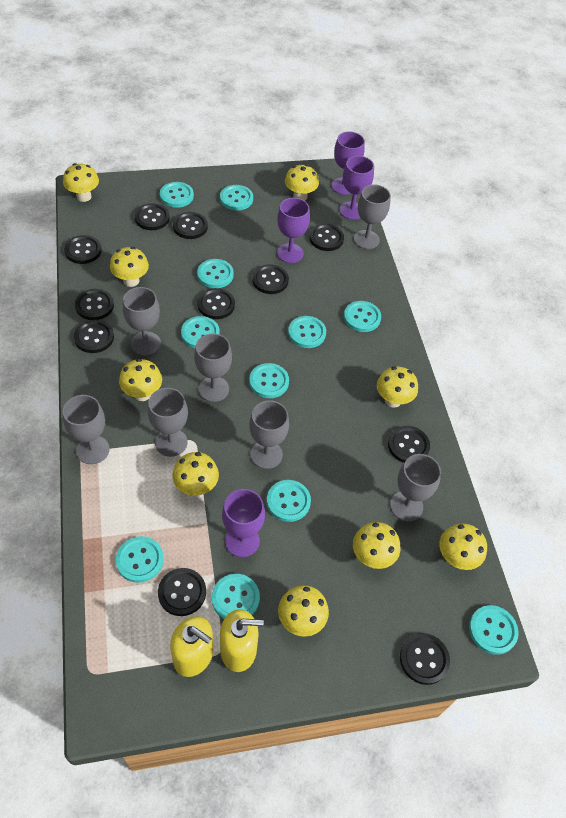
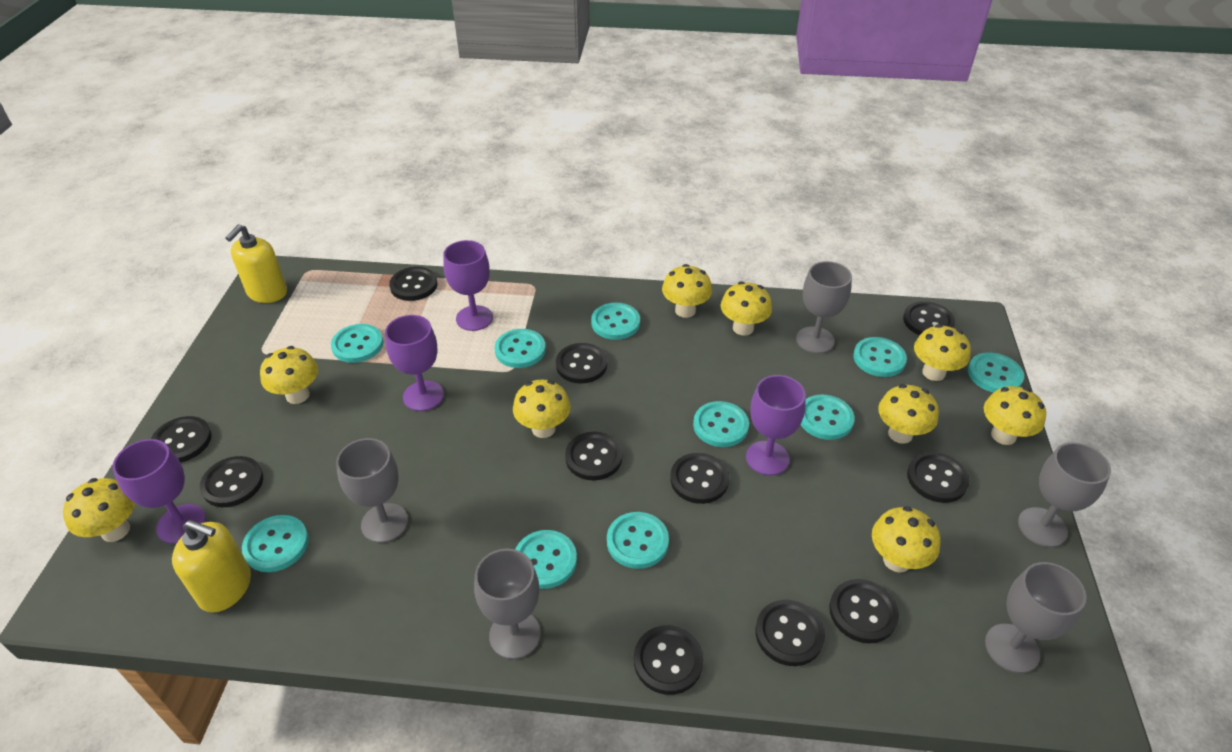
grey goblet: [63,395,110,464] [123,287,161,355] [148,388,188,457] [194,333,232,402] [249,400,289,469] [354,185,391,249] [390,454,441,521] = 7 -> [336,438,408,543] [474,549,541,659] [796,261,852,354] [985,562,1087,673] [1018,442,1111,547] = 5
turquoise button: [116,536,164,583] [160,182,194,208] [181,316,220,348] [197,259,234,288] [212,574,260,619] [220,185,253,211] [249,363,289,398] [267,480,311,522] [288,316,326,348] [344,301,381,332] [469,605,519,655] = 11 -> [242,515,309,572] [331,324,383,363] [495,329,546,368] [515,530,577,589] [591,303,640,340] [607,512,669,569] [693,401,749,447] [800,395,855,440] [853,337,907,377] [968,352,1024,393] = 10

